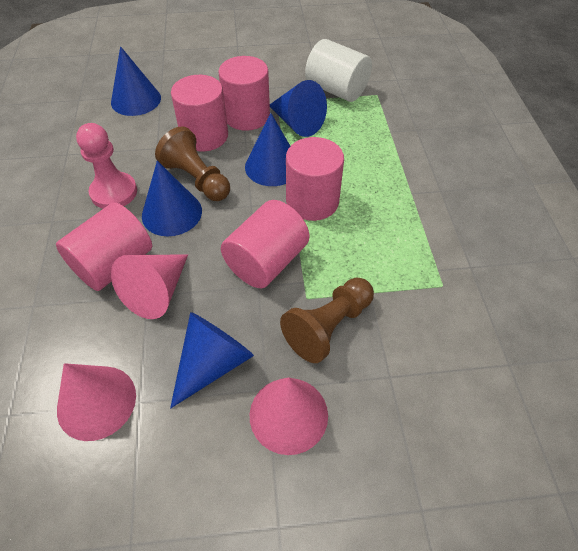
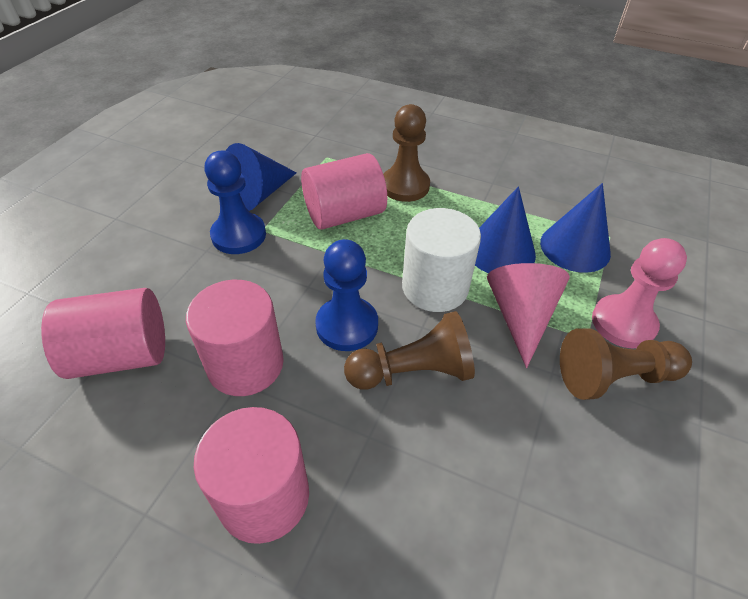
blue cone: [111,46,161,116] [142,161,202,236] [170,312,254,408] [245,113,290,186] [270,80,327,137] = 5 -> [225,143,297,211] [475,186,536,273] [540,183,611,273] = 3
blue pawn: none = 0 -> [204,151,266,254] [315,239,378,351] = 2
brown pawn: [155,127,230,201] [280,278,374,363] = 2 -> [344,311,475,390] [383,104,430,202] [560,328,692,400] = 3
pink cone: [57,363,136,441] [111,254,188,319] [250,378,328,455] = 3 -> [487,263,570,368] = 1
pink cylinder: [56,202,152,291] [171,75,228,151] [218,56,270,131] [221,200,309,288] [286,137,344,221] = 5 -> [41,288,165,379] [186,280,284,396] [194,407,309,544] [301,153,387,230] = 4

